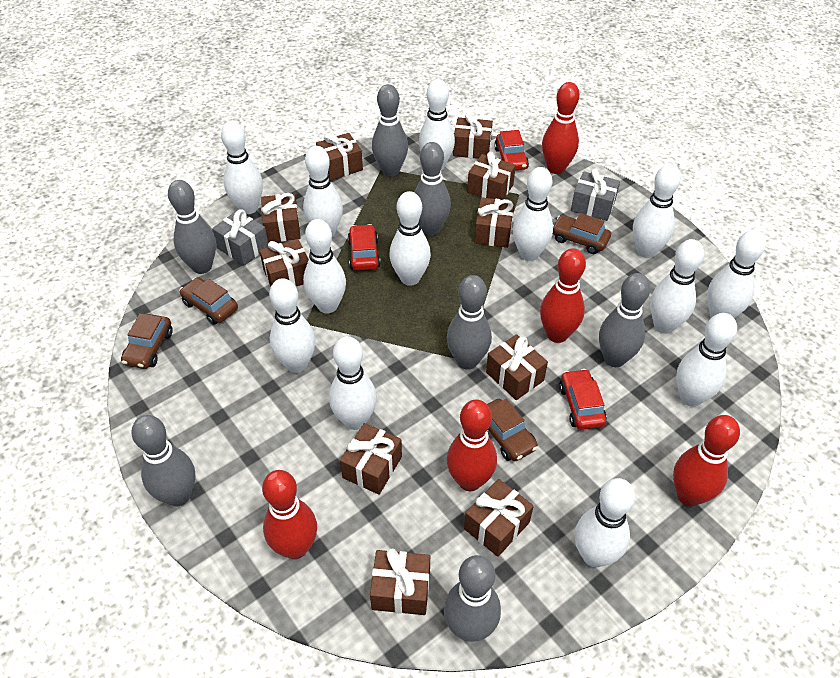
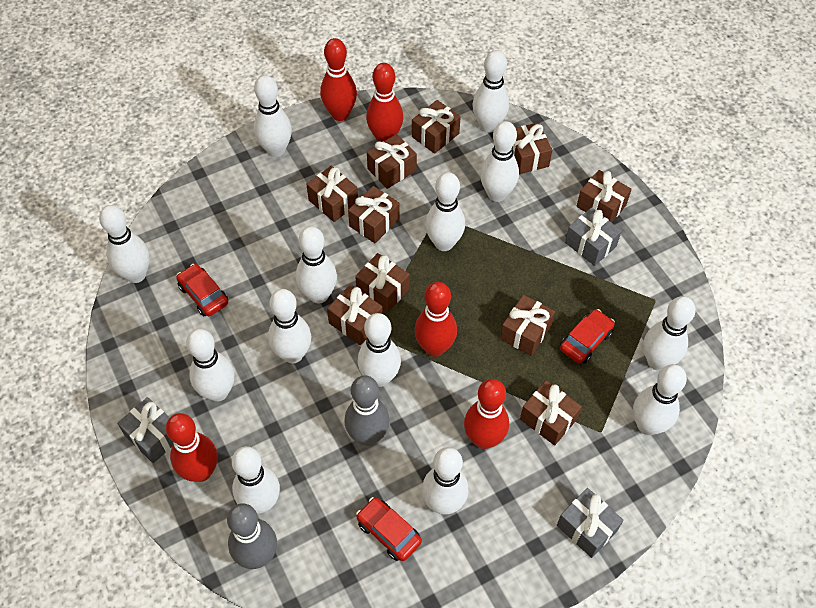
brown car: [121,314,173,369] [180,277,238,324] [487,399,538,461] [553,213,611,254] = 4 -> none = 0
grey bowling pin: [131,415,195,507] [168,180,216,274] [372,84,408,177] [414,142,451,235] [444,555,501,642] [447,275,492,370] [599,273,651,367] = 7 -> [227,503,277,569] [345,375,390,446] = 2
grey gift: [212,209,268,266] [571,169,620,221] = 2 -> [117,397,173,463] [557,488,624,558] [565,208,622,266] = 3

